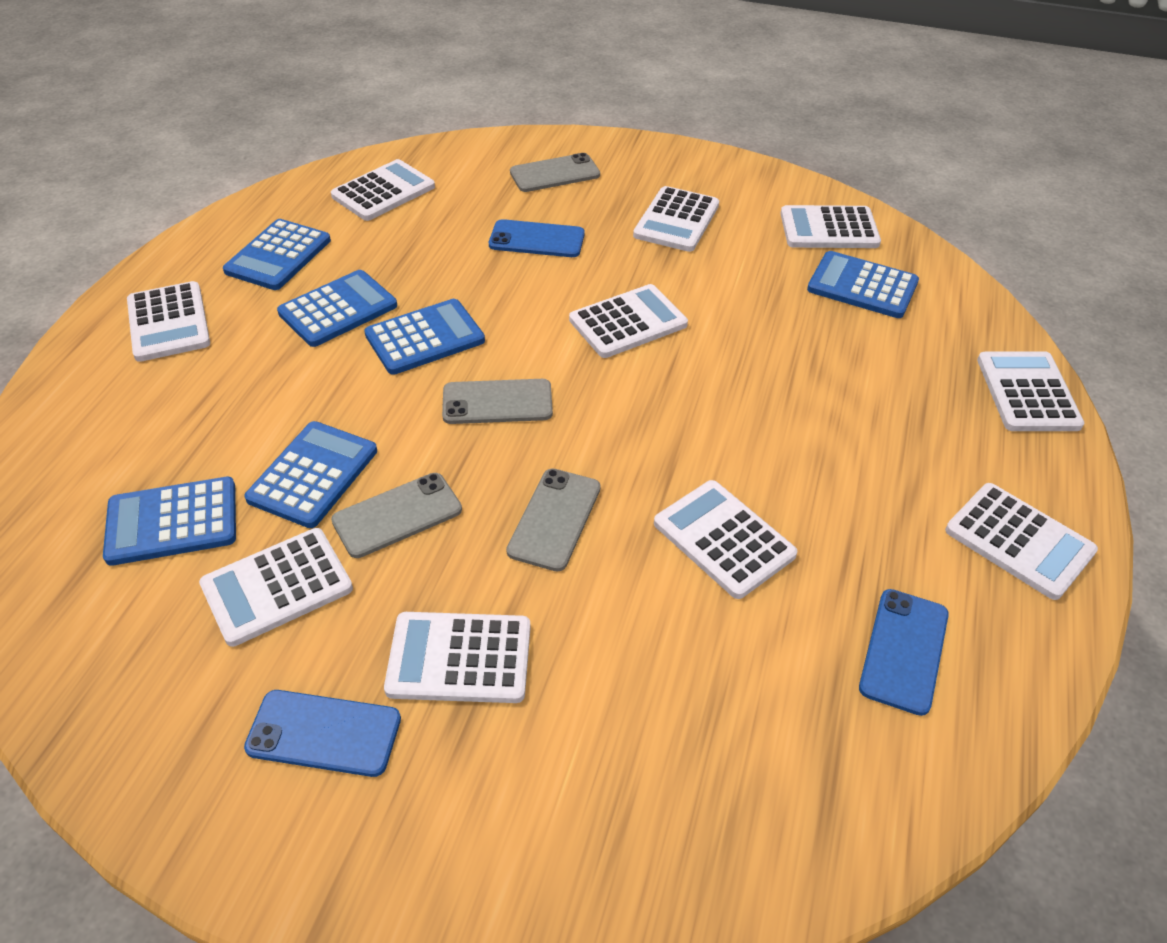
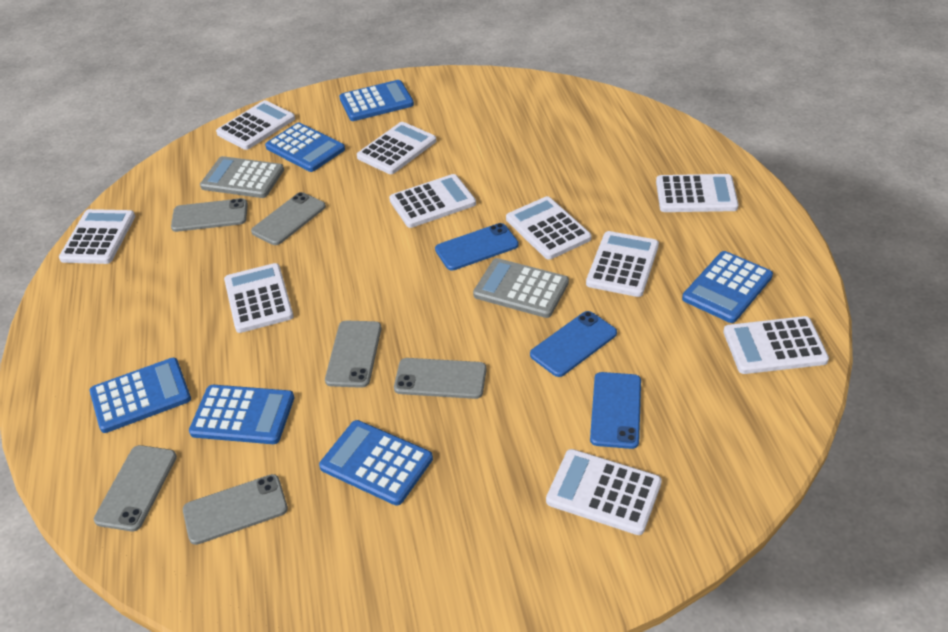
grey calculator: none = 0 -> [200,156,284,198] [473,258,569,318] = 2
grey phone: [331,473,462,558] [442,379,553,424] [506,468,601,572] [510,153,600,192] = 4 -> [94,445,177,531] [171,198,248,232] [183,474,288,545] [251,192,326,245] [325,321,382,388] [394,358,487,399] = 6

